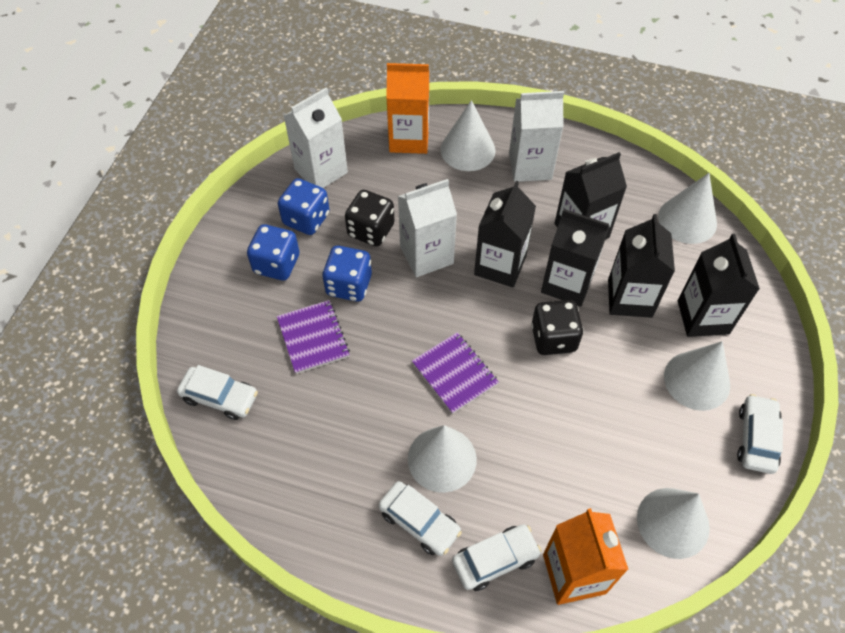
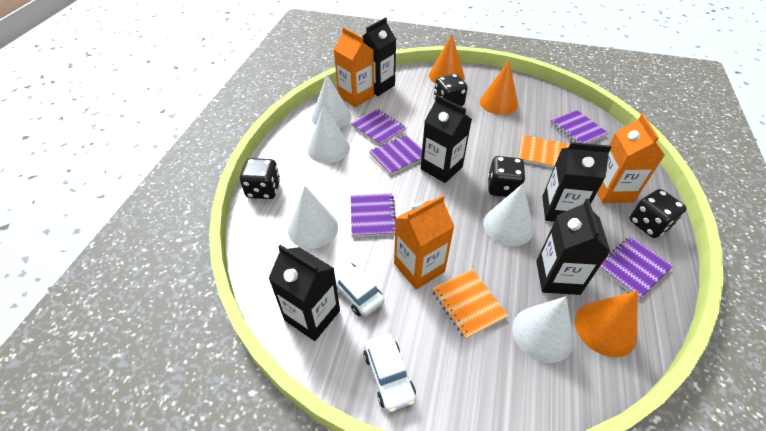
black dice: [345,190,395,246] [531,300,584,355] = 2 -> [240,158,280,199] [434,74,468,106] [488,156,526,197] [629,189,687,238] = 4
blue dice: [247,224,300,280] [278,178,330,235] [322,246,372,302] = 3 -> none = 0
orange carton: [386,63,429,154] [543,508,629,605] = 2 -> [334,27,374,107] [394,195,454,289] [597,114,665,203] = 3
orange cone: none = 0 -> [429,34,465,83] [480,61,518,115] [575,291,638,357] = 3
orange notebook: none = 0 -> [432,269,509,339] [519,135,568,168] = 2
purple notebook: [277,300,350,374] [412,332,499,414] = 2 -> [351,108,406,145] [351,193,396,237] [369,135,422,175] [550,110,608,144] [599,237,673,299] = 5
white car: [177,365,258,420] [378,481,462,556] [452,524,542,591] [737,394,783,474] = 4 -> [332,259,384,317] [364,334,416,412] = 2
white carton: [283,88,348,188] [398,179,457,277] [509,91,564,182] = 3 -> none = 0

